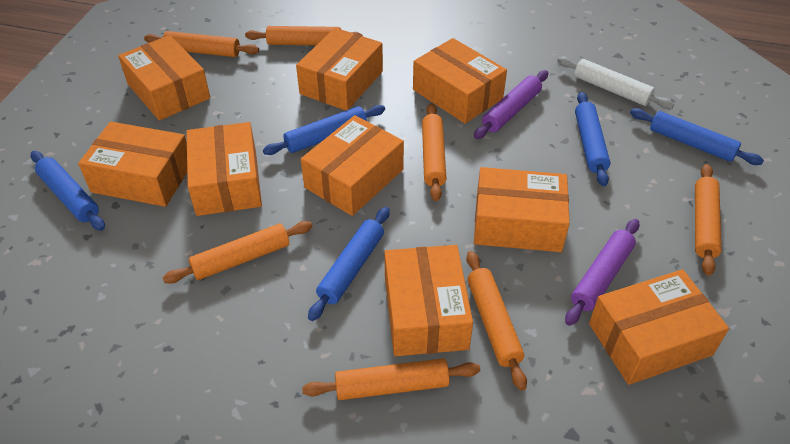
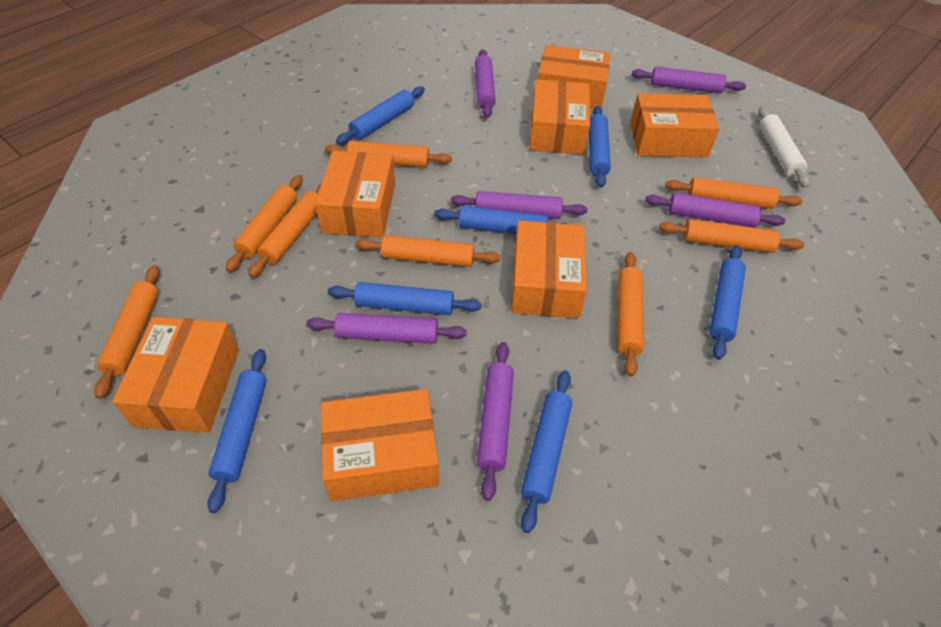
blue rolling pin: [31,151,105,231] [263,105,385,155] [308,207,390,321] [575,92,611,186] [630,108,764,165] = 5 -> [207,349,267,513] [328,282,482,315] [336,86,425,144] [434,205,567,234] [521,370,572,533] [589,106,611,188] [709,245,746,360] = 7
orange box: [78,122,187,207] [118,35,210,121] [186,122,262,216] [296,28,383,111] [301,115,404,216] [384,245,473,356] [413,38,507,124] [474,167,570,252] [589,269,729,385] = 9 -> [112,317,239,433] [315,151,395,237] [321,389,439,501] [511,221,587,318] [529,79,590,155] [538,45,610,109] [630,93,719,158] = 7
orange rolling pin: [144,31,259,57] [162,221,313,284] [245,26,363,45] [302,359,480,400] [422,103,447,201] [466,251,527,391] [695,164,722,276] = 7 -> [94,265,160,399] [226,175,302,272] [248,183,322,278] [325,141,452,167] [356,235,500,267] [618,252,644,377] [659,219,804,253] [665,177,802,209] = 8
purple rolling pin: [474,70,548,139] [565,219,640,326] = 2 -> [306,313,467,344] [451,191,587,219] [475,49,496,118] [477,342,514,501] [632,67,746,93] [645,193,785,228] = 6

